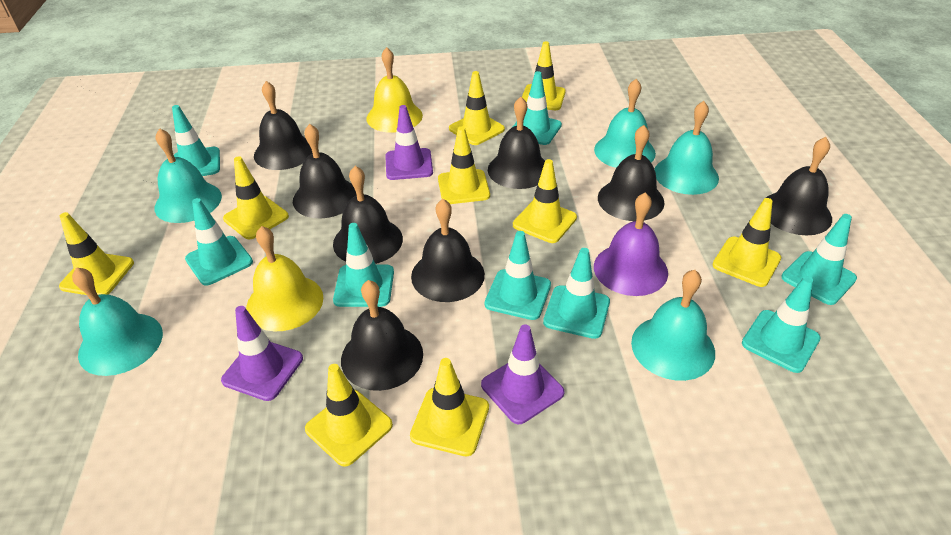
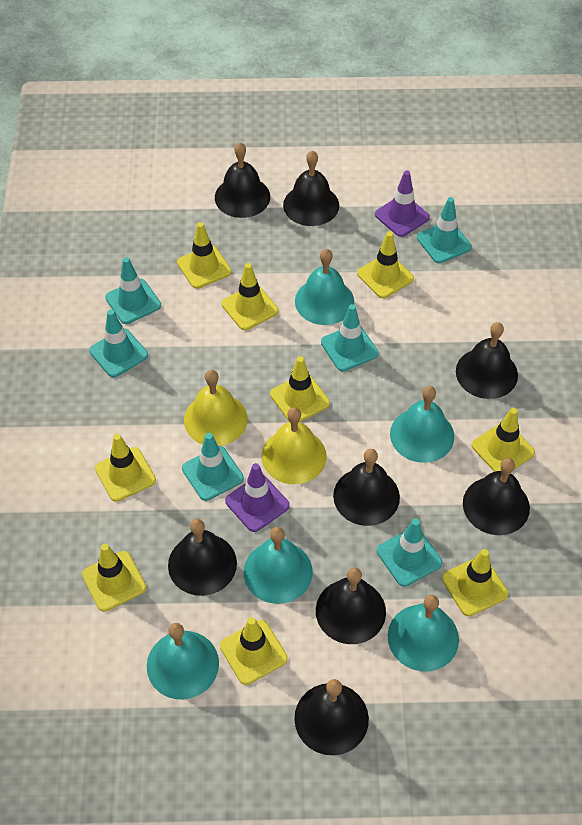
purple bell: [594,192,668,296] = 1 -> none = 0
purple traffic cone: [221,306,303,401] [385,105,433,180] [481,324,565,424] = 3 -> [225,463,290,532] [375,170,430,237] = 2
turquoise traffic cone: [172,105,220,176] [185,198,253,286] [333,223,394,307] [484,231,551,320] [513,71,562,145] [543,248,610,339] [742,276,821,373] [782,214,857,305] = 8 -> [89,310,148,377] [105,257,161,324] [182,433,244,501] [321,304,378,371] [377,519,442,587] [417,197,472,263] = 6

